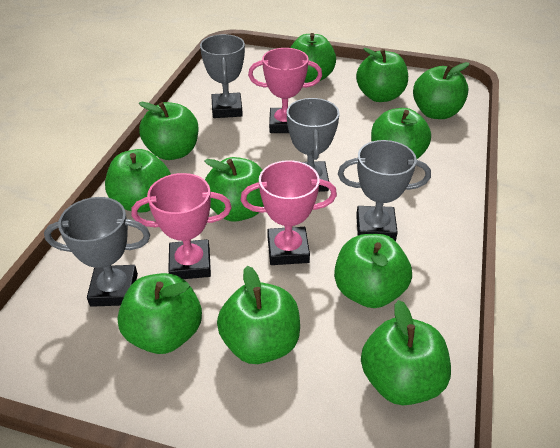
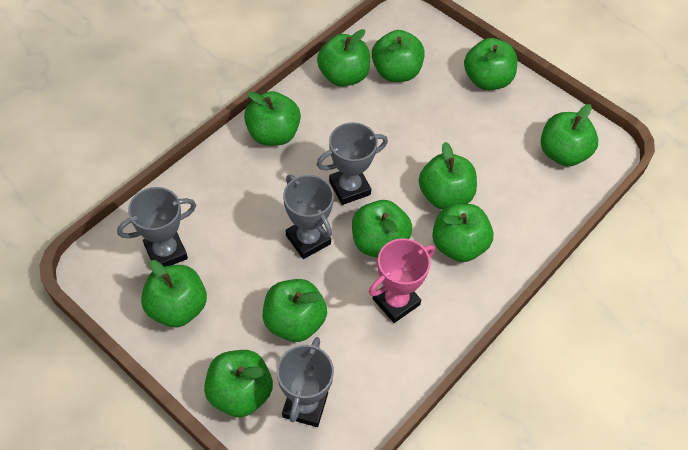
pink trophy: [131,173,232,279] [240,160,337,265] [248,48,322,133] = 3 -> [369,238,435,323] = 1

